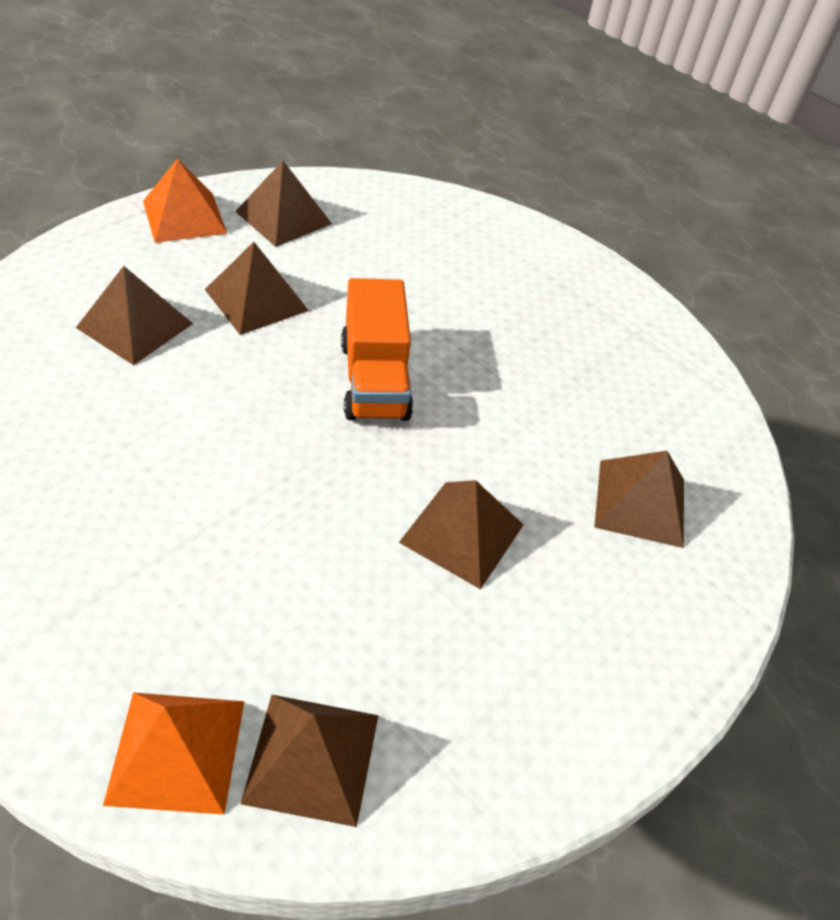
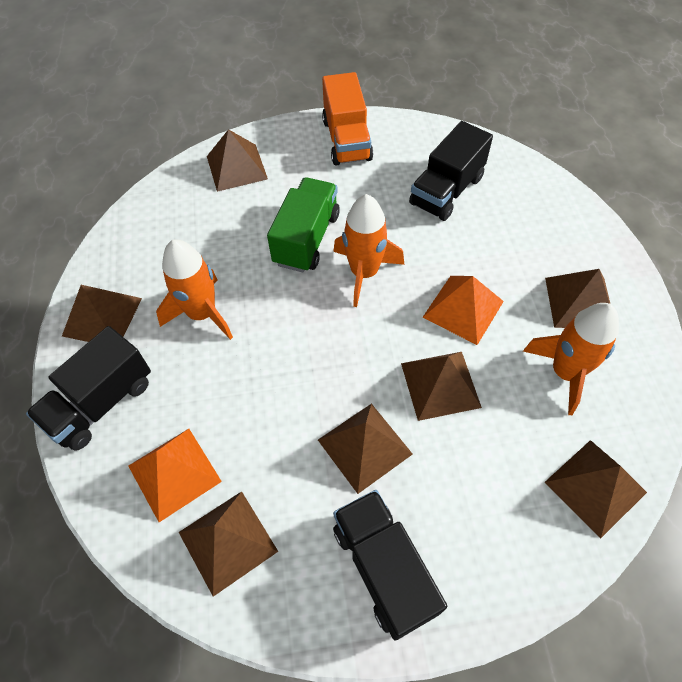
black truck: none = 0 -> [26,326,151,451] [333,490,447,640] [409,121,493,221] = 3
brown pyramid: [76,266,193,365] [205,242,309,335] [235,161,332,247] [241,695,379,827] [399,480,524,589] [594,451,684,548] = 6 -> [62,285,142,342] [179,491,278,597] [207,129,268,192] [318,403,413,494] [401,352,482,421] [544,440,647,539] [545,269,610,328] = 7
green truck: none = 0 -> [267,177,340,272] = 1
orange rocket: none = 0 -> [156,239,233,340] [333,194,404,307] [523,303,619,415] = 3

